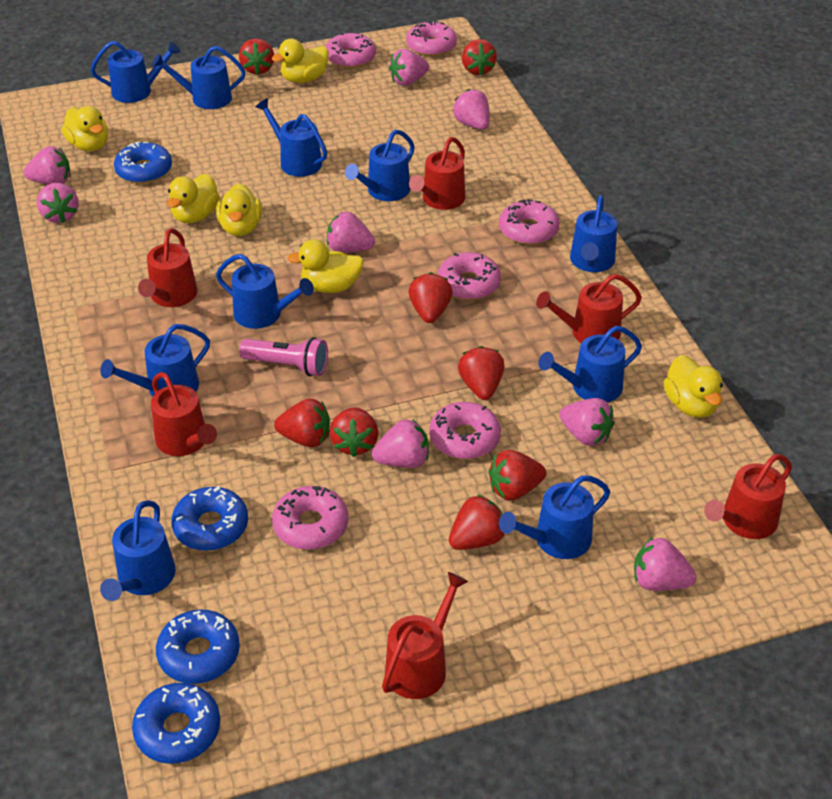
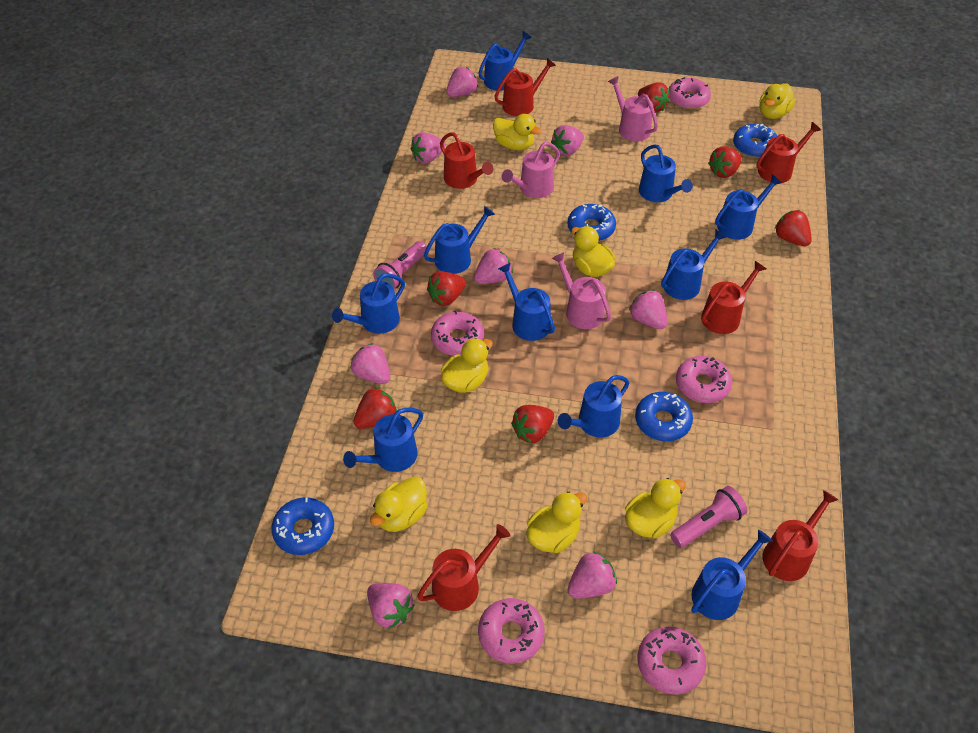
pink donut: [272,486,348,550] [326,32,376,68] [406,21,457,56] [429,402,501,459] [438,252,501,300] [499,199,560,245] = 6 -> [431,310,484,356] [478,598,545,664] [638,627,706,695] [669,77,711,109] [676,356,732,403] = 5
pink flashlight: [239,337,328,376] = 1 -> [373,241,427,289] [670,486,747,548] = 2
pink watering can: none = 0 -> [502,142,560,198] [551,252,611,329] [608,76,658,141] = 3
red strawberry: [239,38,274,74] [274,399,330,447] [329,407,378,457] [409,272,453,323] [449,494,505,550] [458,346,505,400] [462,39,497,75] [489,450,546,500] = 8 -> [354,387,397,429] [427,271,466,306] [511,405,554,443] [638,82,670,112] [708,146,742,178] [775,210,812,246] = 6
yellow duck: [62,106,108,151] [167,173,220,223] [216,183,262,236] [272,39,329,83] [287,239,364,293] [664,355,723,418] = 6 -> [370,477,428,532] [441,338,493,393] [493,114,541,150] [526,492,587,553] [571,226,615,277] [625,478,686,539] [759,84,795,119] = 7

